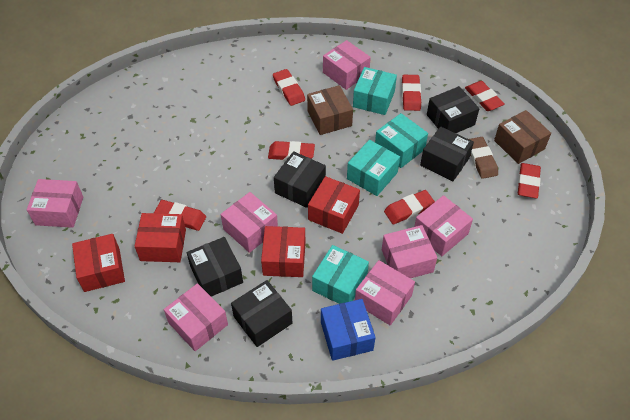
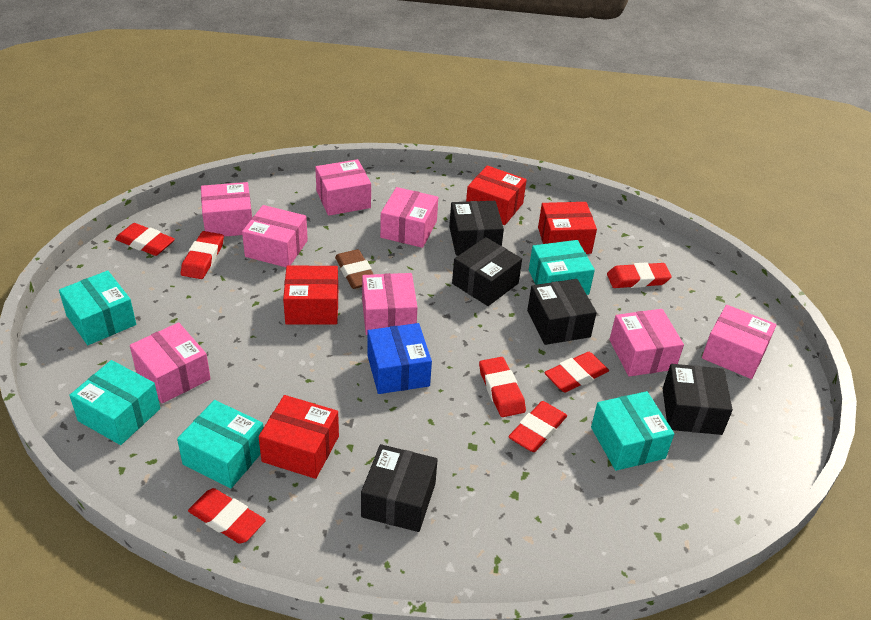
brown box: [307,85,353,135] [494,110,551,164] = 2 -> none = 0
pink box: [27,179,83,228] [164,283,228,351] [221,192,278,253] [323,40,371,90] [355,260,415,325] [382,225,437,278] [414,195,473,256] = 7 -> [130,322,211,403] [201,182,252,237] [242,205,308,267] [315,159,371,216] [362,273,418,335] [380,187,438,248] [609,309,684,377] [702,305,776,379] = 8
turquoise box: [312,245,369,304] [347,140,400,196] [353,67,397,115] [375,113,428,168] = 4 -> [59,271,136,345] [69,360,160,445] [177,400,264,489] [529,240,595,295] [591,391,674,471] = 5

